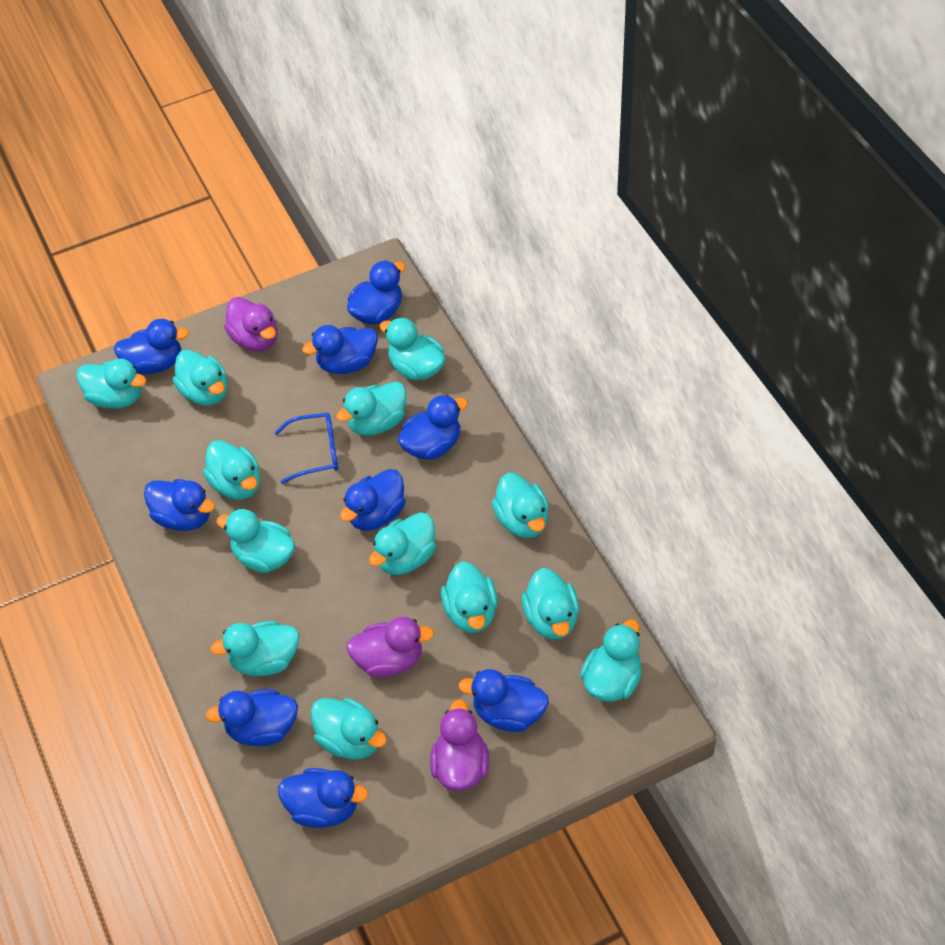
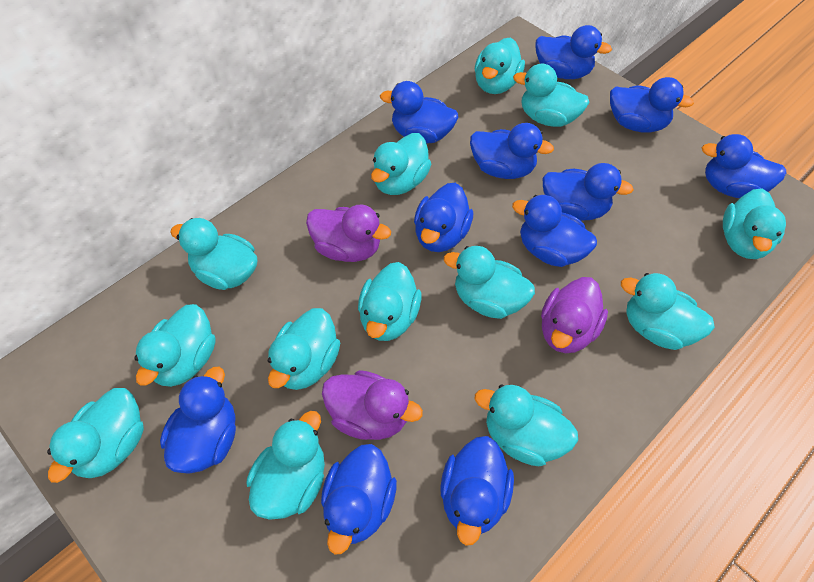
blue duck: [113,319,189,375] [144,479,215,531] [205,689,298,746] [278,768,369,828] [302,325,378,374] [340,469,406,531] [347,260,405,324] [397,395,468,460] [458,669,549,732] = 9 -> [160,367,236,474] [321,444,397,555] [380,81,458,144] [414,183,473,252] [440,436,514,546] [470,123,554,179] [512,195,597,267] [535,25,612,79] [542,163,634,221] [610,77,694,133] [702,134,787,198] = 11
blue glasses: [275,413,338,484] = 1 -> none = 0

